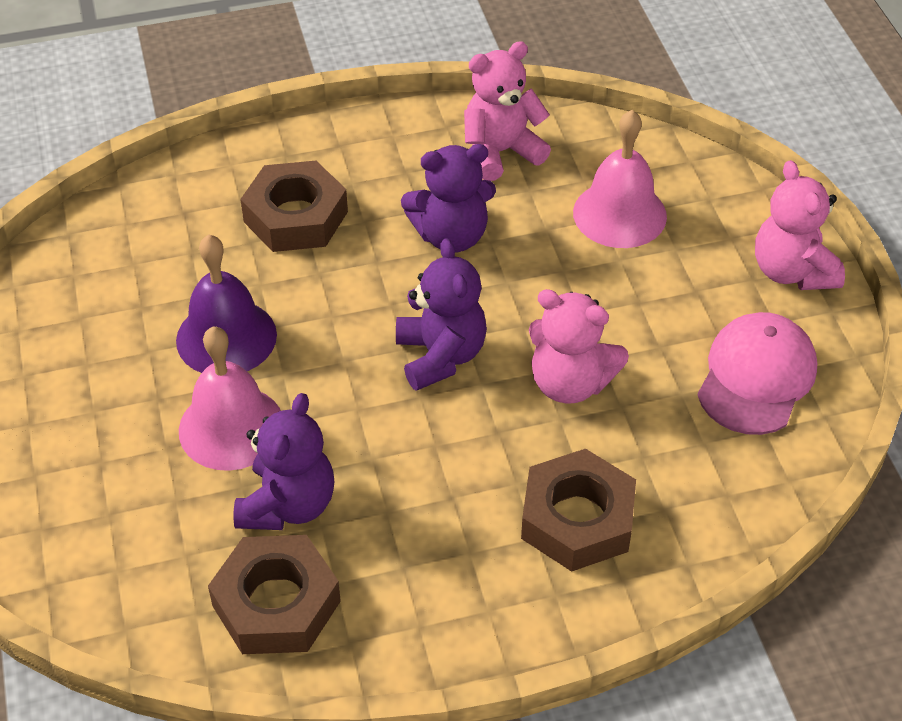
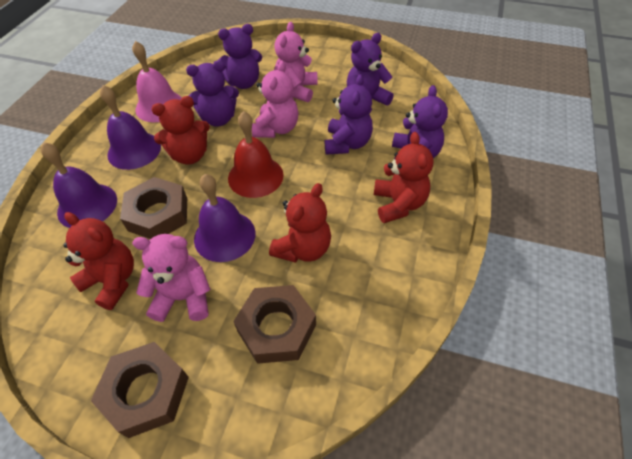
pink bell: [179,327,281,471] [573,110,667,248] = 2 -> [132,41,182,122] = 1
pink cap: [698,312,817,435] = 1 -> none = 0
purple bell: [176,235,277,373] = 1 -> [41,142,117,228] [100,85,161,170] [194,174,256,262] = 3
purple teddy bear: [233,393,334,530] [396,238,487,391] [401,144,496,253] = 3 -> [186,60,239,127] [218,24,262,89] [325,74,373,155] [347,33,394,114] [392,85,448,159] = 5
red bell: none = 0 -> [228,111,284,198] = 1
red teddy bear: none = 0 -> [63,212,134,310] [151,96,210,165] [269,183,331,263] [374,132,433,223] = 4

